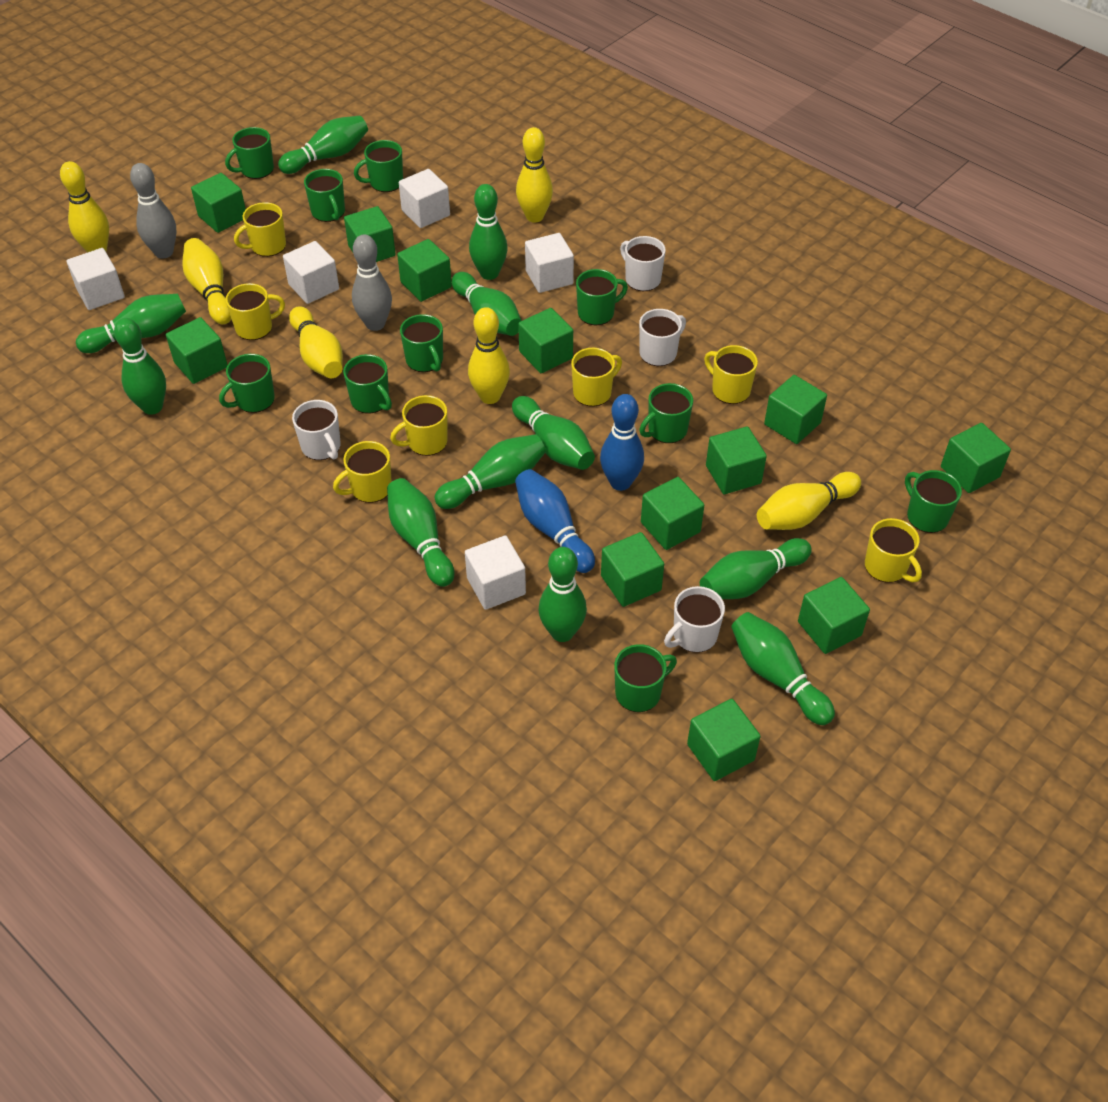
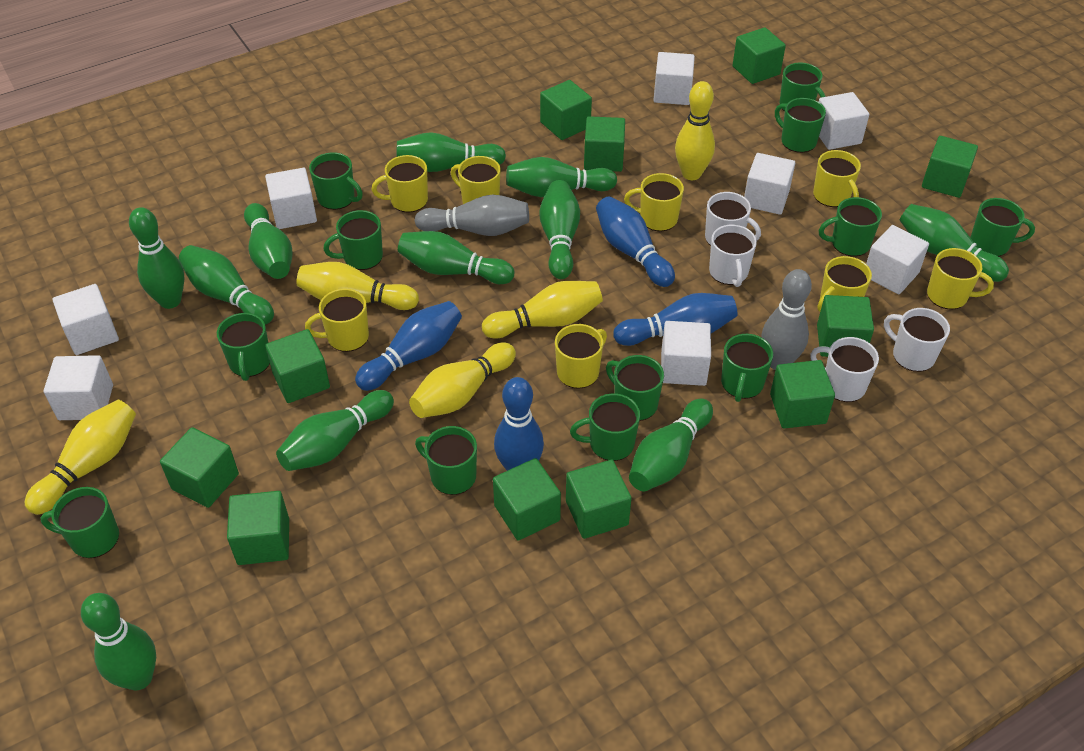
blue bowling pin: [515,469,595,573] [600,394,644,491] = 2 -> [355,301,462,391] [494,377,544,471] [596,196,675,287] [613,293,738,346] = 4
green cube: [166,317,228,384] [191,173,246,233] [344,206,396,262] [397,239,452,302] [518,308,573,373] [601,532,664,607] [641,477,704,550] [687,699,761,781] [706,426,767,494] [764,375,827,444] [798,577,870,654] [941,423,1011,493] = 12 -> [160,427,239,508] [227,491,289,565] [265,329,330,403] [493,458,561,541] [540,80,592,140] [566,460,631,539] [584,116,625,172] [732,27,786,84] [770,360,835,429] [817,295,874,357] [922,136,978,198] = 11
green mug: [219,354,275,413] [225,127,274,179] [304,169,345,222] [343,354,392,414] [354,140,403,192] [400,314,443,372] [576,269,628,325] [614,644,677,712] [639,383,693,443] [905,470,962,533] = 10 -> [40,487,119,558] [217,313,270,381] [309,152,363,210] [324,210,383,270] [415,426,477,495] [570,393,640,461] [606,355,664,421] [721,334,773,402] [775,98,826,153] [780,63,826,112] [819,197,882,256] [970,198,1035,256] = 12
white cube: [66,248,125,310] [283,241,339,304] [399,169,450,228] [465,535,526,610] [525,233,574,293] = 5 -> [44,355,113,420] [52,284,119,355] [265,168,317,229] [653,52,695,105] [661,321,711,386] [744,153,795,215] [819,92,869,150] [866,225,929,294] = 8
yellow bowling pin: [60,161,109,253] [182,238,231,324] [289,306,343,378] [468,307,510,404] [516,127,553,223] [757,472,861,530] = 6 -> [25,400,136,515] [296,262,419,310] [409,342,516,418] [482,281,603,339] [675,81,715,180] = 5
yellow mug: [226,283,285,340] [234,202,286,257] [333,441,392,503] [390,395,448,456] [571,348,622,406] [704,345,758,404] [865,518,922,583] = 7 -> [305,289,369,352] [371,155,428,213] [451,156,501,204] [555,324,607,389] [624,173,684,231] [813,150,861,207] [817,256,872,312] [927,248,994,310] = 8

